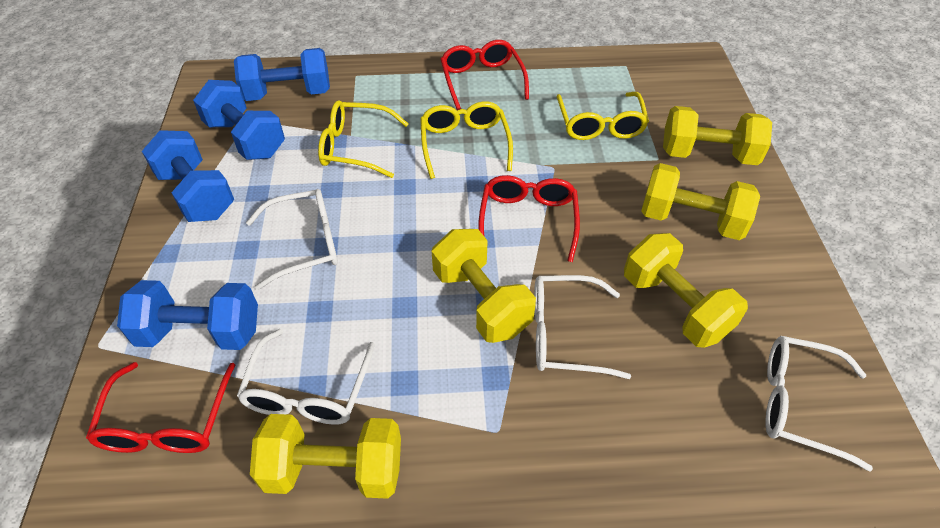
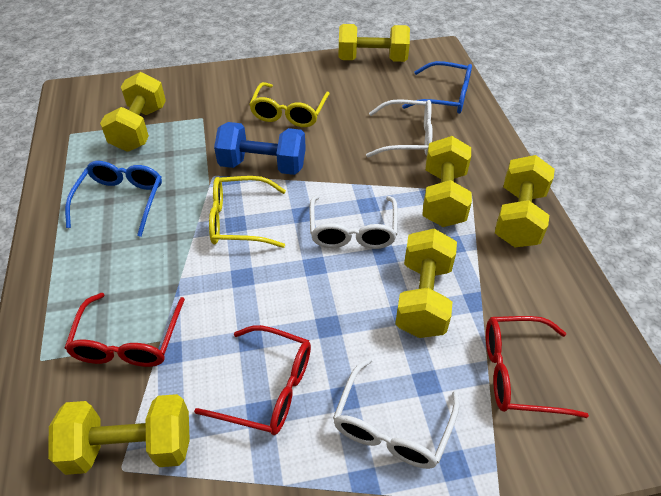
blue dumbbell: [117,280,258,350] [142,130,234,222] [193,80,285,160] [234,48,330,101] = 4 -> [214,122,306,175] = 1
blue glasses: none = 0 -> [65,161,162,237] [402,61,472,114] = 2
white glasses: [237,329,375,425] [246,189,338,290] [534,275,631,379] [765,336,873,472] = 4 -> [310,195,398,249] [333,358,459,469] [366,99,433,157] = 3
yellow dumbbell: [250,414,401,499] [432,229,536,343] [624,233,748,348] [641,163,760,240] [663,106,772,165] = 5 -> [48,394,190,475] [100,72,166,152] [339,24,410,62] [395,229,457,338] [422,136,472,227] [495,155,555,247] = 6
yellow glasses: [318,100,408,178] [420,101,513,179] [556,92,649,140] = 3 -> [209,176,286,248] [249,82,330,127] = 2

